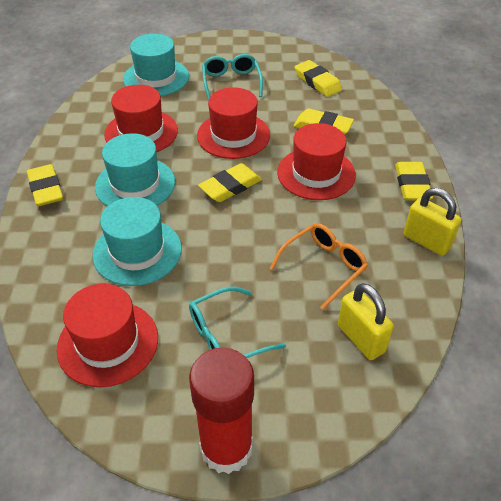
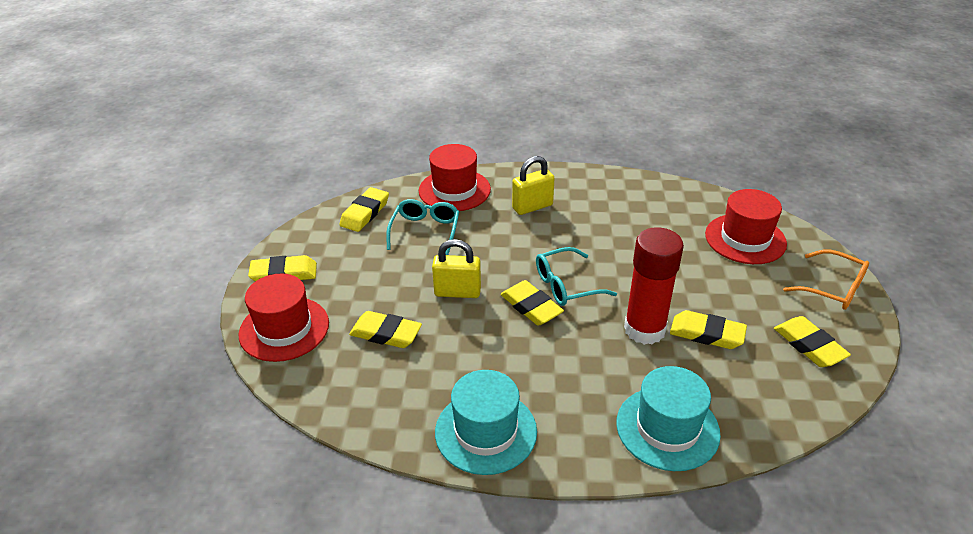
red hat: [57,284,158,387] [104,85,178,152] [197,87,270,159] [277,123,356,200] = 4 -> [239,274,329,362] [419,144,491,211] [705,189,787,264] = 3
turquoise hat: [92,197,182,286] [95,133,175,207] [123,34,189,96] = 3 -> [435,370,537,475] [616,366,721,471] = 2
yellow eraser: [27,164,63,206] [198,163,262,202] [294,109,354,135] [295,60,342,97] [395,162,433,200] = 5 -> [248,255,317,281] [339,187,389,232] [349,311,422,348] [500,280,564,326] [670,310,747,349] [774,316,851,367] = 6

